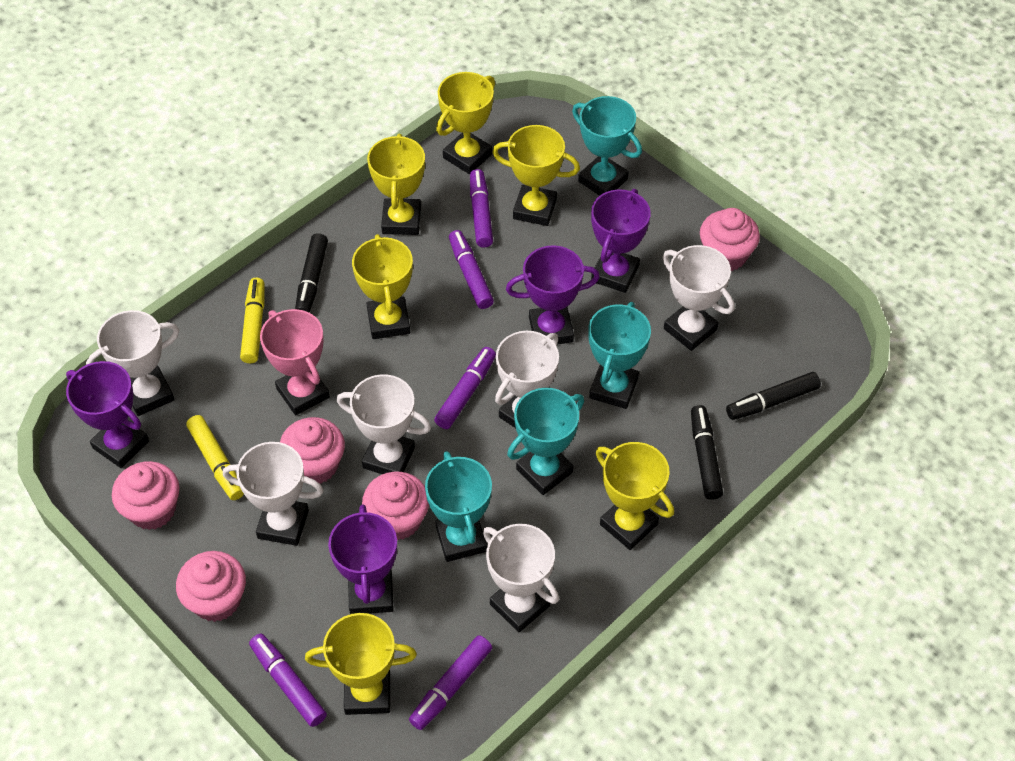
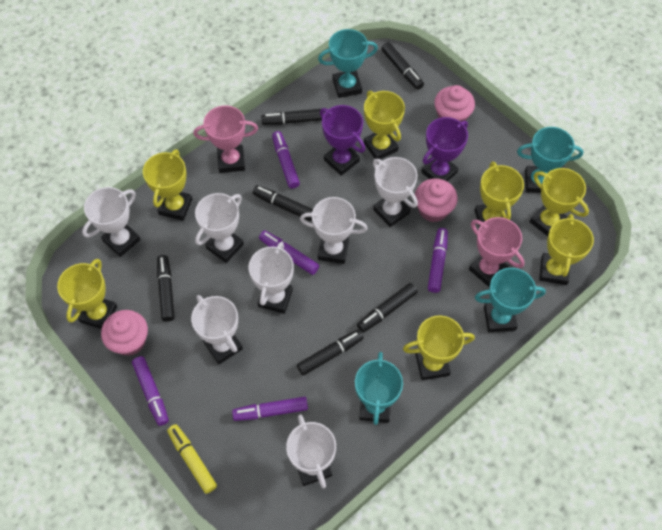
black marker: [295,233,328,313] [691,405,723,500] [726,372,821,420] = 3 -> [157,255,175,322] [253,185,313,221] [261,109,325,125] [297,330,364,376] [357,283,417,333] [381,42,424,90] = 6
pink cupcake: [112,461,179,530] [176,551,246,622] [280,417,345,484] [362,472,429,541] [700,208,760,271] = 5 -> [101,310,148,356] [415,178,458,222] [434,85,475,122] = 3
pink trophy: [260,309,330,415] = 1 -> [194,106,258,173] [469,217,525,287] = 2
purple trophy: [66,361,149,468] [328,504,397,614] [506,245,600,345] [591,189,651,293] = 4 -> [320,105,365,176] [421,117,468,182] = 2
white trophy: [86,310,179,416] [223,442,324,546] [337,374,431,474] [483,524,559,632] [495,331,559,428] [663,245,734,351] = 6 -> [82,187,141,257] [191,295,243,364] [195,193,244,263] [249,242,294,314] [286,414,336,488] [300,197,368,264] [373,157,418,227] = 7
yellow marker: [186,415,244,500] [240,278,264,363] = 2 -> [167,424,217,494] = 1
yellow trophy: [305,613,417,715] [352,234,413,339] [367,134,425,235] [436,72,495,174] [492,125,580,226] [596,442,674,550] = 6 -> [57,259,117,329] [143,149,192,221] [364,91,405,159] [403,315,475,380] [474,162,524,228] [530,168,589,236] [539,214,594,285] = 7

